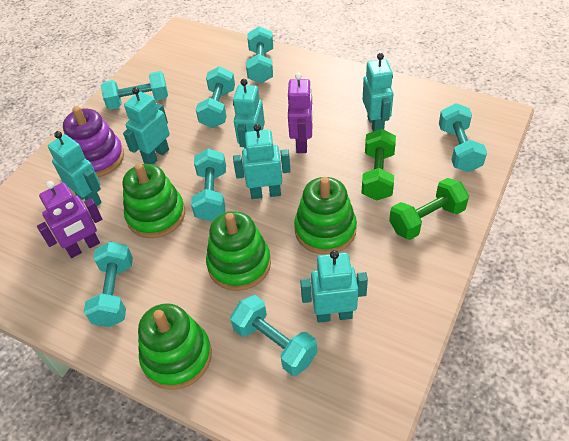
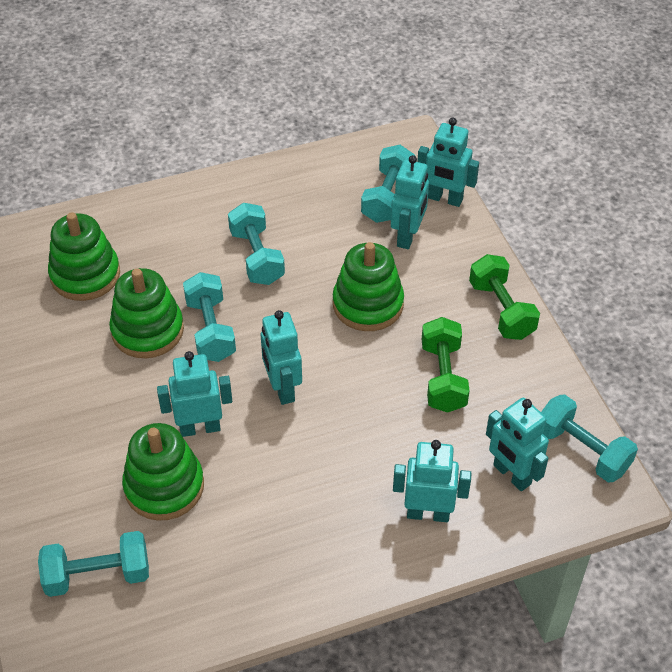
purple robot: [37,181,102,258] [288,73,313,153] = 2 -> none = 0
purple stacking toy: [63,106,124,177] = 1 -> none = 0
turquoise dumbbell: [84,241,133,327] [101,71,168,110] [191,149,226,221] [196,66,235,128] [230,295,317,376] [246,26,273,83] [439,103,487,172] = 7 -> [38,531,149,597] [183,272,236,362] [228,203,285,285] [361,145,415,223] [541,394,638,482] = 5

